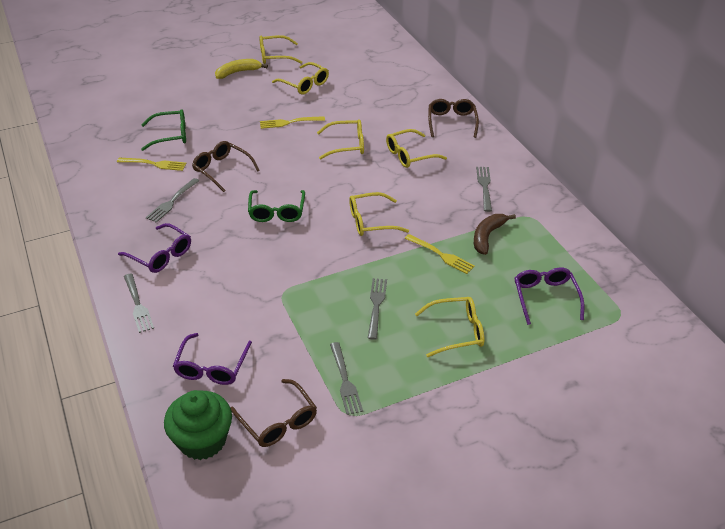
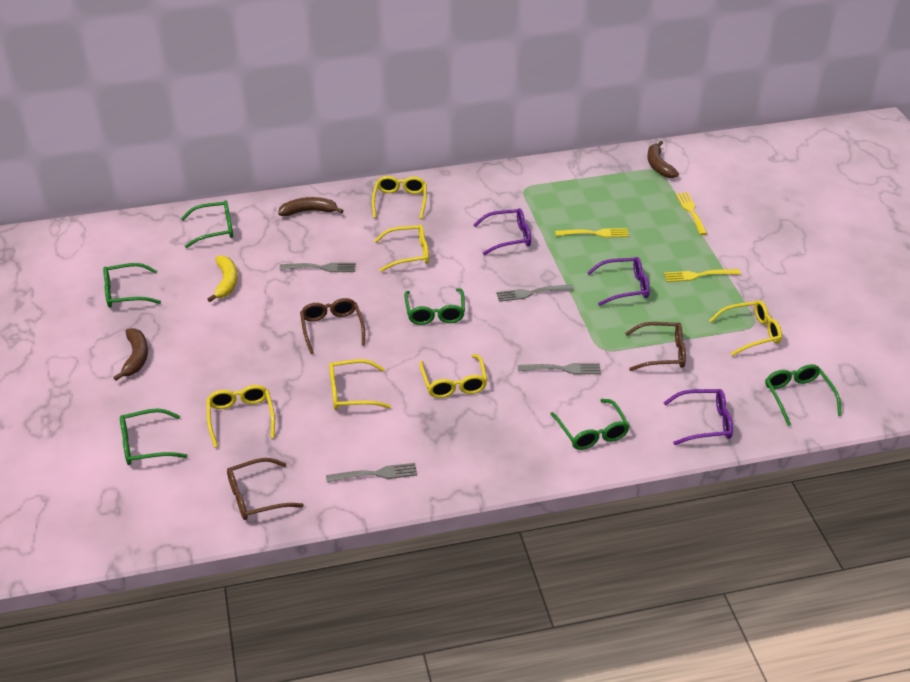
brown banana: [474,214,516,255] = 1 -> [113,328,148,381] [278,197,344,216] [647,141,679,178] = 3
green cupcake: [164,390,232,460] = 1 -> none = 0
green glasses: [141,109,186,151] [248,190,305,222] = 2 -> [103,263,161,308] [120,408,188,465] [181,200,233,248] [404,288,465,325] [550,399,630,450] [765,364,842,426] = 6
grey fork: [124,273,154,333] [146,178,199,223] [330,342,363,415] [368,278,387,340] [476,167,492,212] = 5 -> [280,263,356,272] [326,463,417,482] [496,285,574,302] [518,363,601,374] = 4

